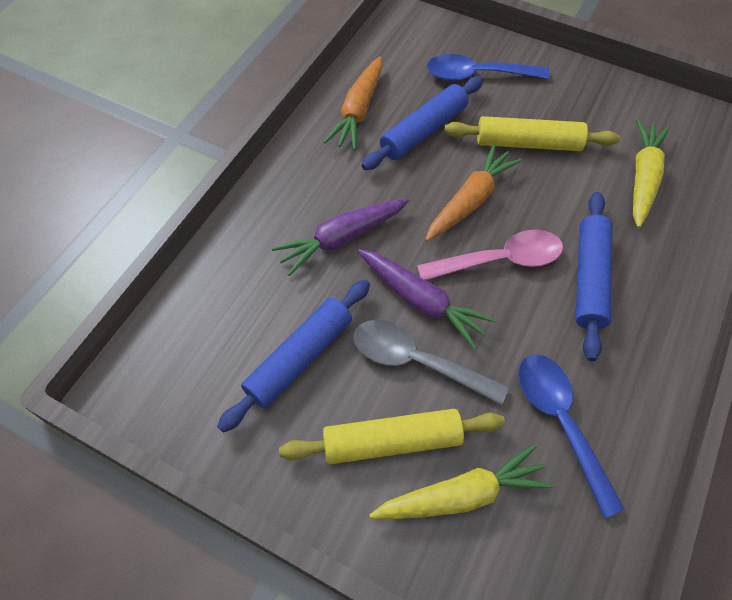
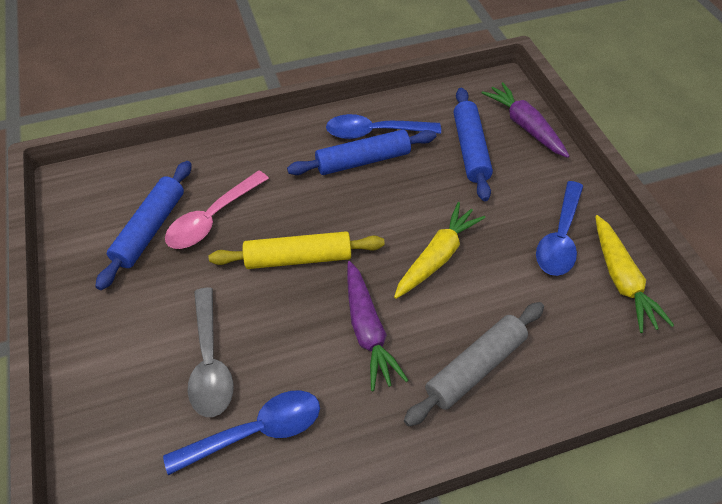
blue spoon: [427,54,550,81] [518,354,625,518] = 2 -> [163,390,320,475] [326,114,441,139] [536,181,583,276] = 3
grey rolling pin: none = 0 -> [404,302,544,427] = 1
orange carrot: [324,56,382,150] [425,144,523,241] = 2 -> none = 0
yellow rolling pin: [279,409,505,464] [444,116,620,151] = 2 -> [209,231,385,269] = 1

